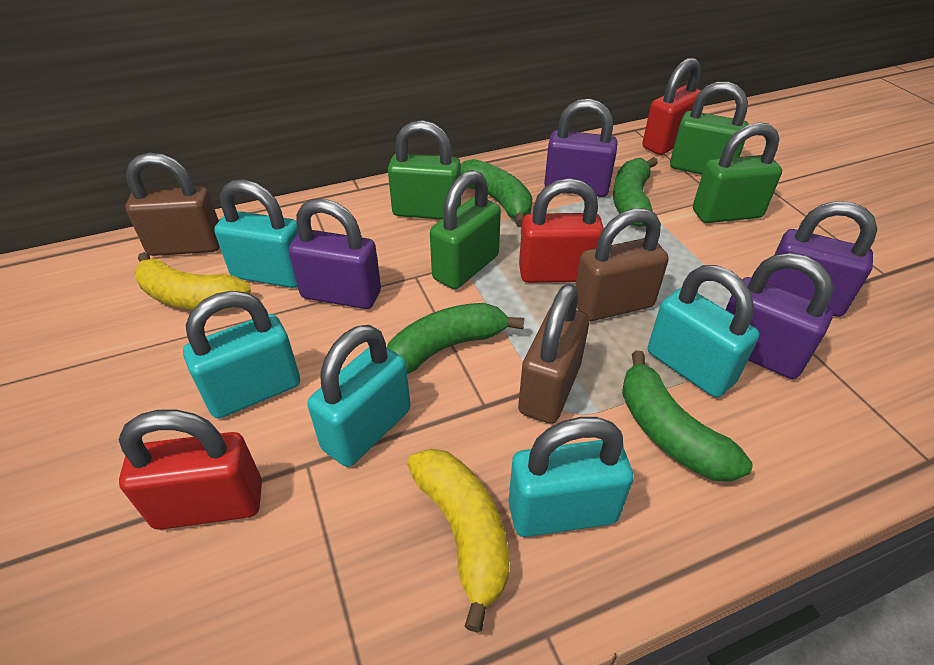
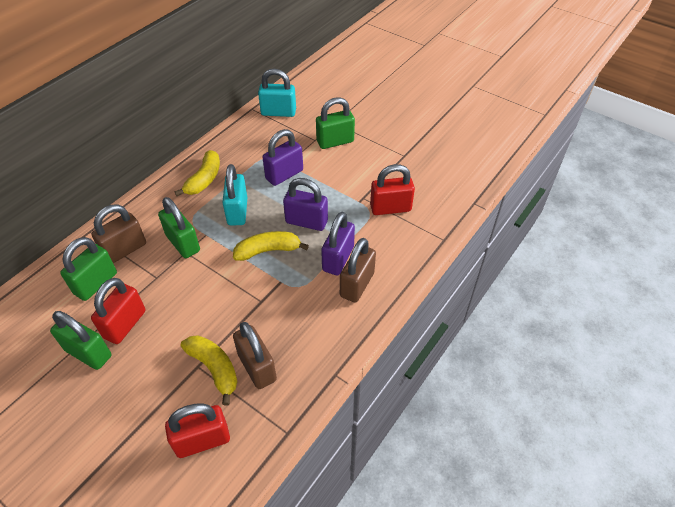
green banana: [387,303,524,374] [461,159,533,227] [613,157,658,227] [622,351,753,482] = 4 -> none = 0
purple padlock: [288,199,381,309] [544,99,618,197] [725,253,834,379] [767,201,877,317] = 4 -> [262,129,303,186] [283,178,328,231] [321,212,355,275] = 3
turquoise padlock: [183,291,300,418] [214,180,298,288] [307,325,411,467] [508,417,634,537] [648,265,759,398] = 5 -> [222,164,247,226] [258,69,296,117] = 2
yellow banana: [135,252,251,310] [407,449,509,633] = 2 -> [175,150,220,196] [180,335,238,406] [233,231,309,261] = 3

